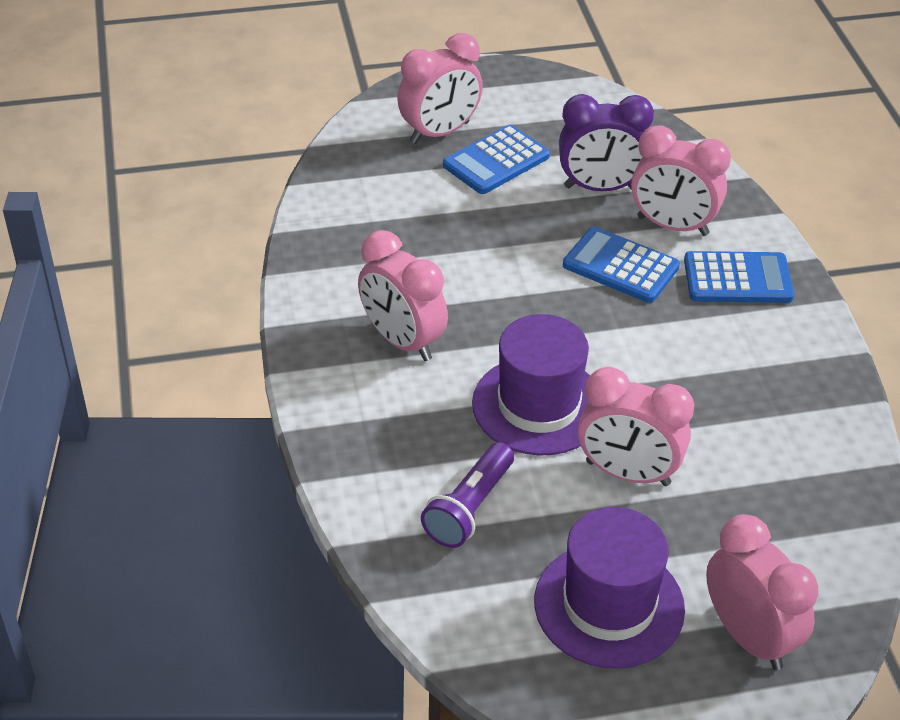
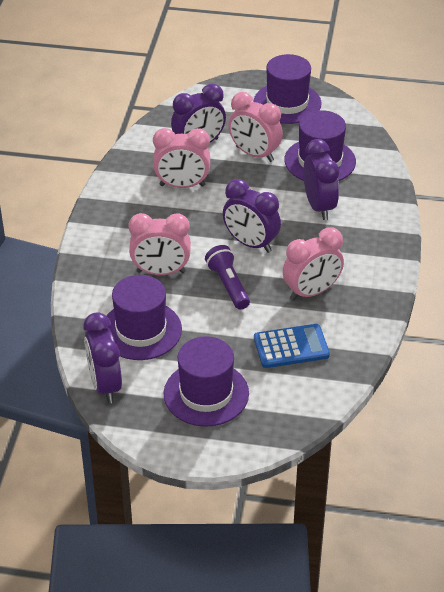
blue calculator: [443,125,550,194] [563,227,680,303] [684,251,794,303] = 3 -> [254,324,330,368] = 1
pink clock: [358,230,448,361] [397,33,483,144] [578,367,694,486] [631,125,731,236] [706,514,818,670] = 5 -> [129,213,191,275] [153,128,210,188] [229,92,283,162] [283,227,344,301] = 4
purple clock: [559,94,654,191] = 1 -> [83,312,122,403] [171,84,226,143] [223,179,281,253] [303,139,339,220] = 4
purple hat: [472,314,590,456] [534,507,685,669] = 2 -> [106,275,182,360] [164,336,249,427] [253,54,322,124] [284,110,356,181] = 4

